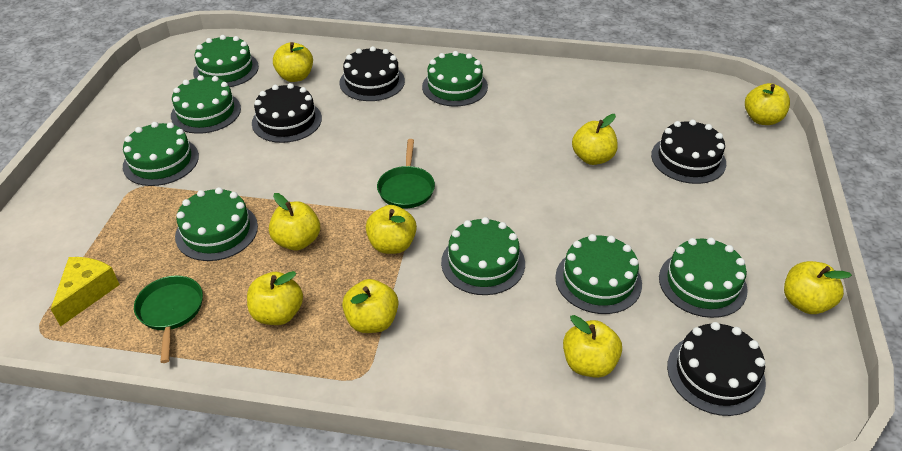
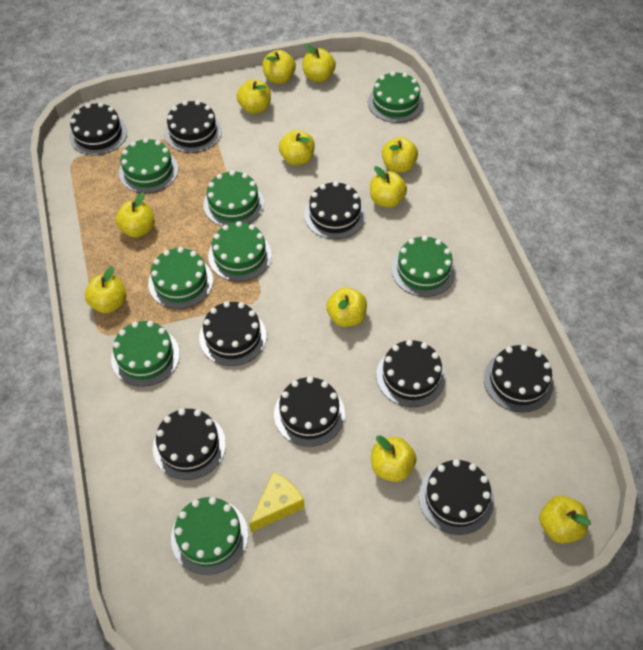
black cake: [252,83,322,143] [339,46,405,101] [651,120,726,184] [667,322,766,416] = 4 -> [69,102,127,155] [153,409,226,480] [165,100,222,153] [199,301,267,366] [274,377,345,447] [304,181,366,239] [376,340,446,407] [419,459,494,535] [484,345,554,413] = 9
green pan: [134,276,203,363] [377,139,435,209] = 2 -> none = 0
yellow apple: [247,271,303,325] [269,193,320,250] [273,42,313,82] [342,279,398,333] [366,205,417,254] [563,315,622,378] [572,114,618,165] [745,83,790,125] [784,261,852,314] = 9 -> [85,266,126,313] [116,192,155,238] [237,79,271,114] [262,50,296,84] [279,130,315,165] [302,44,336,82] [326,287,367,327] [370,166,407,208] [371,435,417,482] [382,137,418,173] [539,496,591,544] = 11

